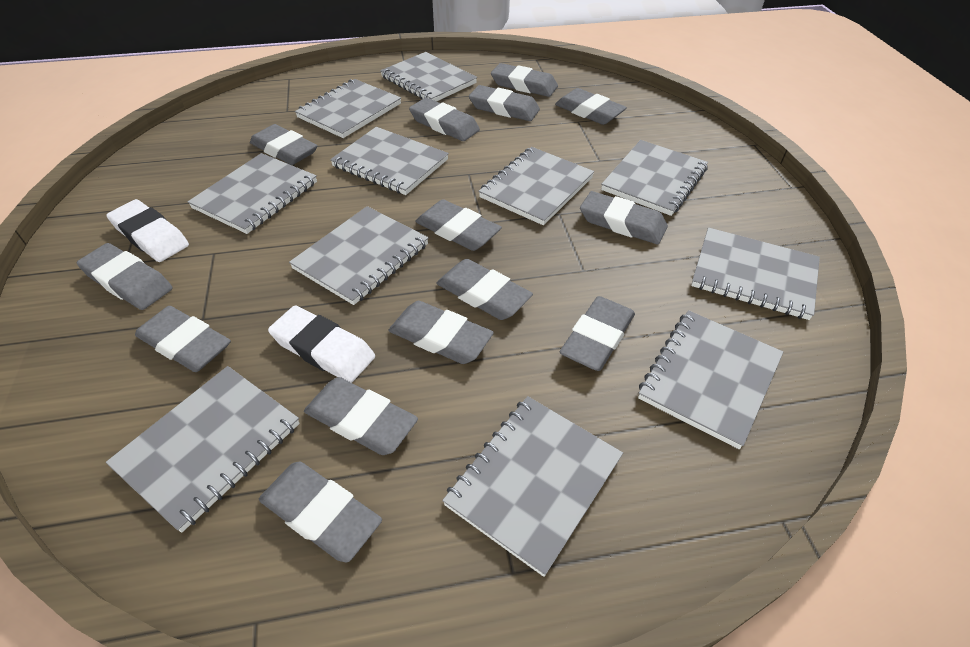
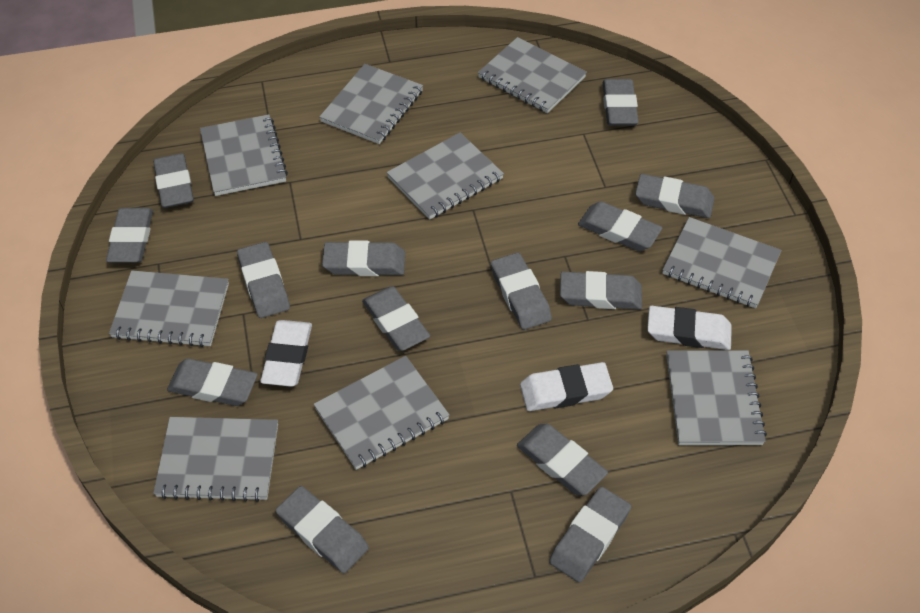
grey notebook: [106,366,300,533] [187,153,317,234] [289,206,429,305] [295,79,401,138] [330,127,449,195] [380,52,477,102] [442,396,623,577] [478,147,594,225] [601,140,708,216] [638,310,783,449] [691,227,820,320] = 11 -> [109,270,229,347] [153,417,278,502] [200,114,288,196] [313,356,450,470] [319,64,423,144] [386,133,504,220] [478,37,587,113] [662,217,782,308] [667,350,767,445] = 9
white eraser: [106,199,189,262] [268,306,375,383] = 2 -> [260,320,312,387] [520,362,613,411] [647,306,732,350] = 3

